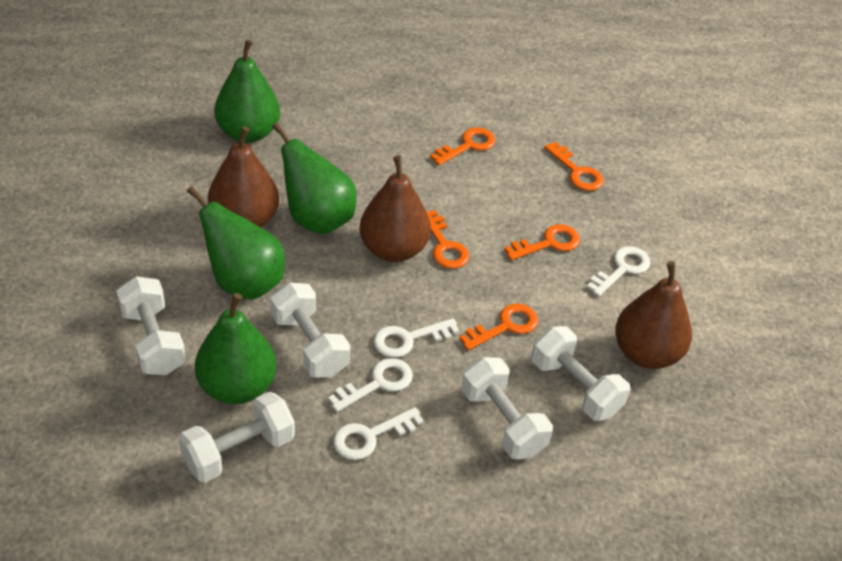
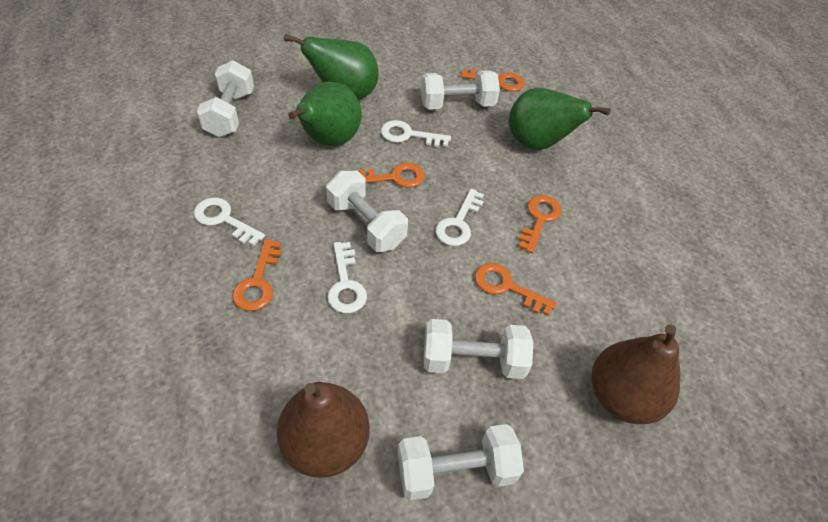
brown pear: [208,126,279,227] [359,155,431,262] [615,261,692,369] = 3 -> [277,382,370,478] [591,324,680,424] = 2
green pear: [187,186,285,300] [195,293,276,404] [214,40,280,143] [272,122,356,234] = 4 -> [284,34,379,99] [288,82,362,146] [509,88,611,150] = 3

